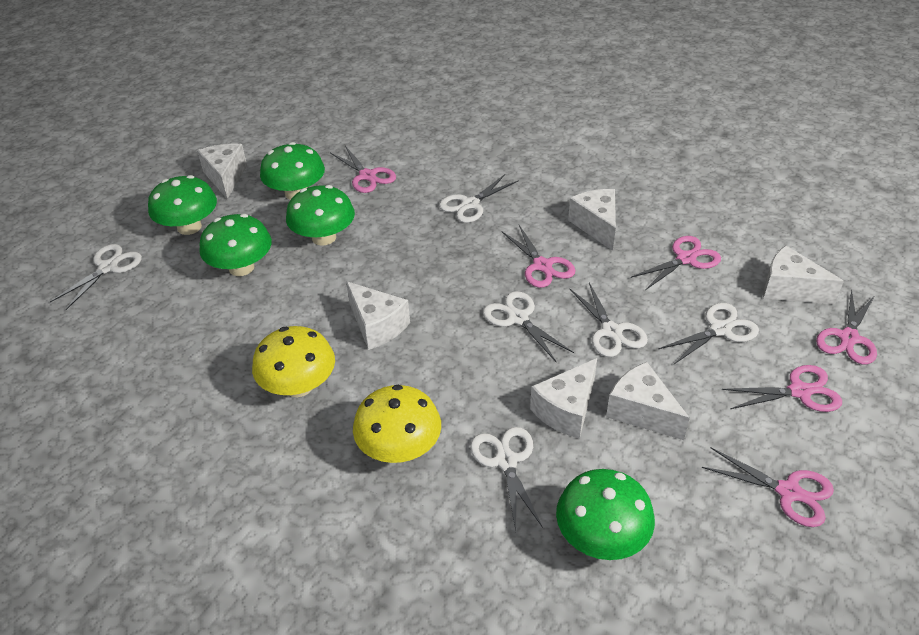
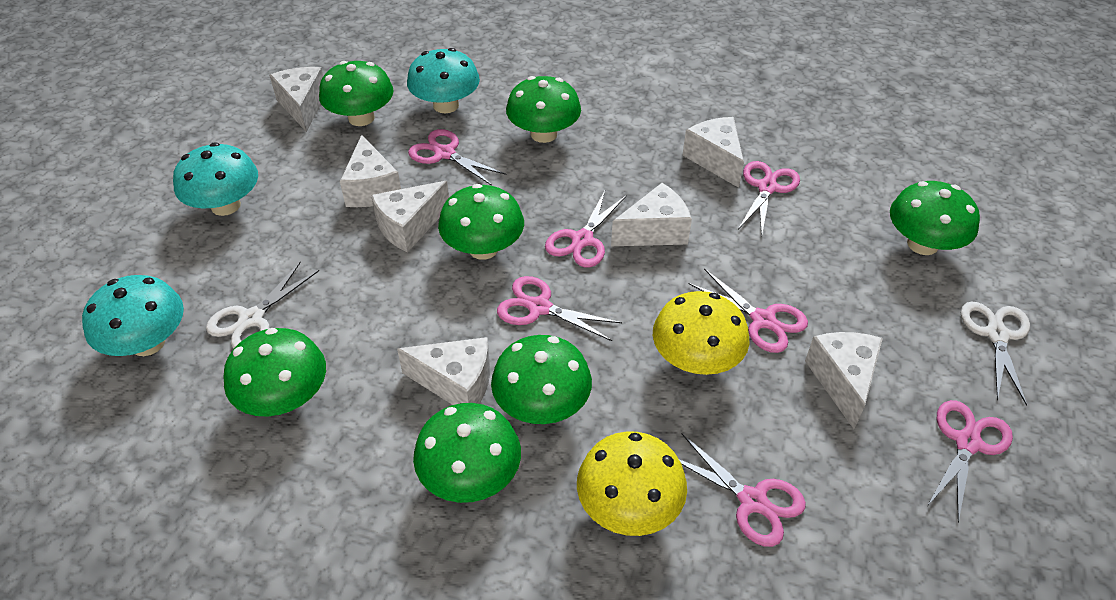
green mushroom: [148,175,217,235] [199,214,272,276] [260,142,325,200] [286,185,355,246] [556,469,655,560] = 5 -> [223,328,326,416] [319,61,394,126] [413,403,521,503] [438,184,524,260] [491,335,592,424] [506,76,581,143] [890,181,980,255] = 7
pink scissors: [330,146,396,193] [502,225,576,288] [631,236,721,290] [702,447,834,527] [722,365,842,412] [816,290,877,364] = 6 -> [408,129,507,186] [497,276,622,341] [545,191,627,268] [679,434,806,547] [688,268,808,353] [738,161,800,236] [928,400,1013,522] = 7
turquoise mushroom: none = 0 -> [82,275,184,356] [173,142,258,216] [407,48,480,113] = 3
white cheese: [197,144,247,199] [346,281,410,350] [530,358,597,439] [568,189,616,251] [606,362,690,440] [763,246,844,304] = 6 -> [269,67,323,132] [340,135,401,207] [371,181,449,253] [397,337,490,405] [611,183,692,246] [683,117,744,188] [805,332,883,429] = 7
white scissors: [50,244,142,310] [439,174,519,223] [470,427,543,531] [483,291,574,363] [570,283,648,357] [658,303,759,364] = 6 -> [206,261,319,348] [961,301,1030,406] = 2

